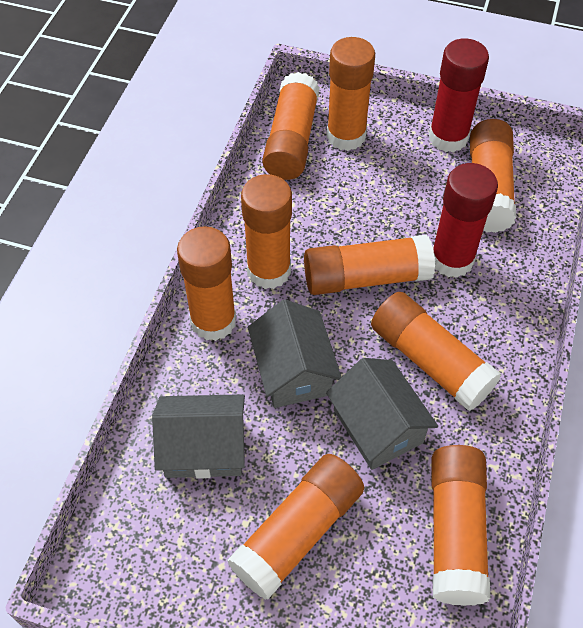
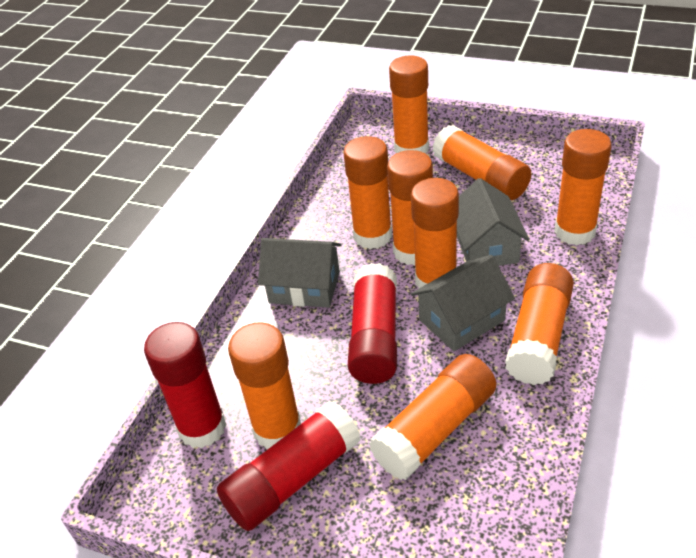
red glue stick: [429,38,489,152] [433,163,498,278] = 2 -> [144,322,226,448] [217,401,361,531] [348,263,397,384] = 3

